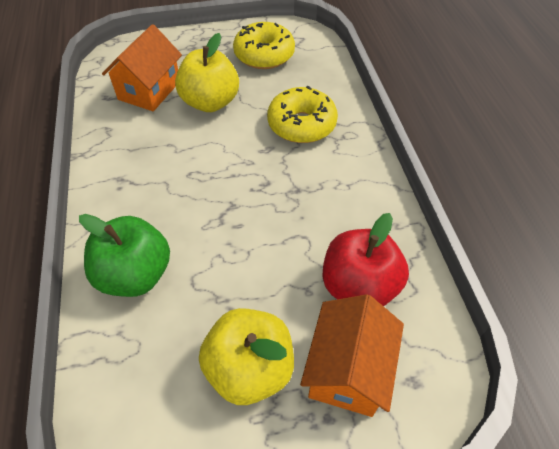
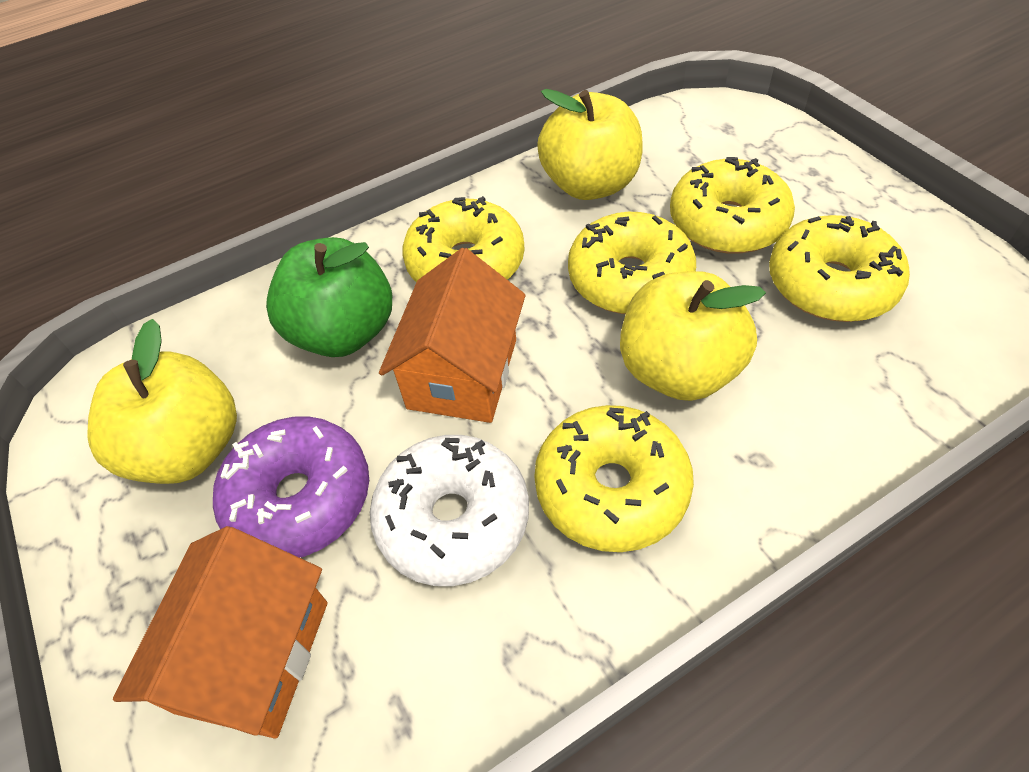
purple donut: none = 0 -> [213,416,369,558] = 1
red apple: [323,213,409,306] = 1 -> none = 0
white donut: none = 0 -> [370,435,529,586] = 1
yellow apple: [175,33,239,112] [199,308,294,405] = 2 -> [87,319,237,484] [537,89,643,200] [620,271,766,401] = 3
yellow donut: [233,22,295,69] [267,86,338,143] = 2 -> [403,196,525,282] [534,405,694,552] [568,212,696,314] [670,157,795,254] [769,215,910,322] = 5

